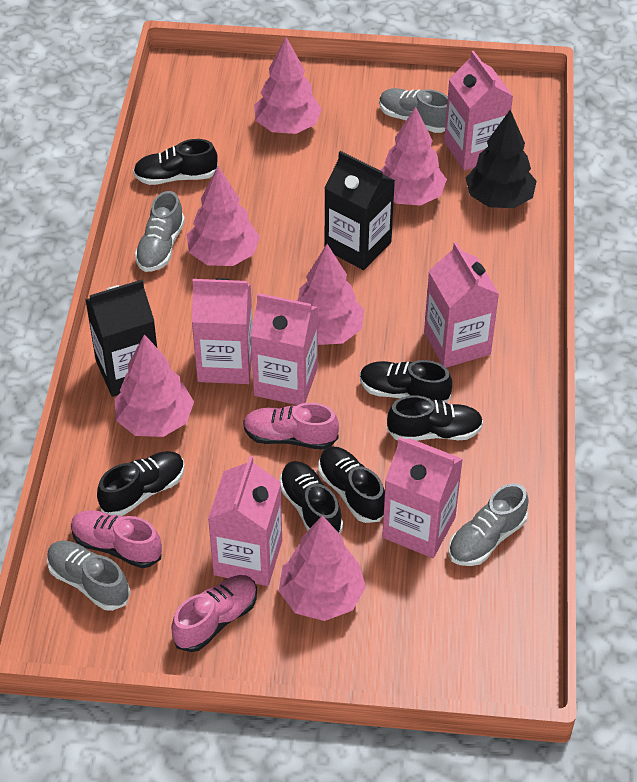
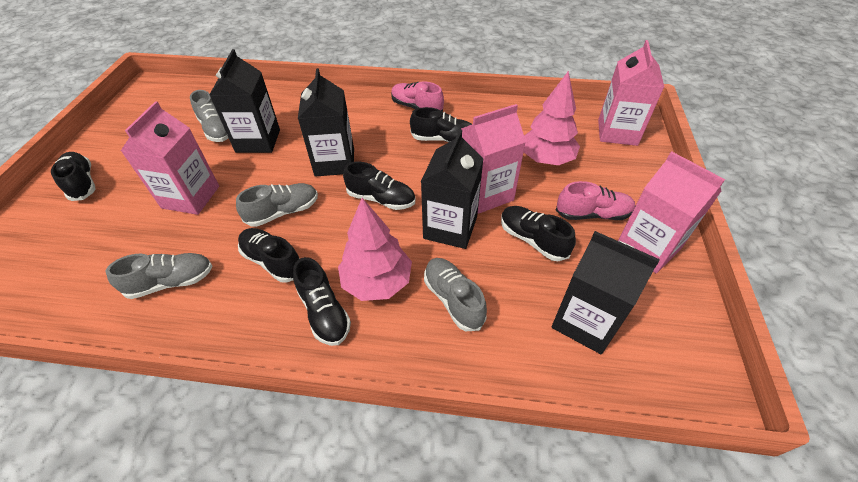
black carton: [85,280,157,397] [324,151,395,270] = 2 -> [209,49,280,153] [298,68,354,177] [421,130,483,249] [552,231,660,354] = 4
black tree: [466,110,537,208] = 1 -> none = 0
pink carton: [192,278,253,384] [208,456,282,586] [251,293,318,405] [382,437,463,558] [424,242,499,368] [444,51,513,171] = 6 -> [121,101,219,215] [461,104,526,214] [598,40,664,146] [618,152,725,273] = 4
pink shoe: [71,510,162,568] [171,575,257,652] [243,403,339,450] = 3 -> [391,82,444,112] [556,181,635,220] = 2
pink tree: [115,334,194,437] [187,167,260,266] [254,37,322,134] [279,515,366,621] [296,244,364,345] [380,107,447,206] = 6 -> [338,198,412,301] [524,71,580,165] = 2

